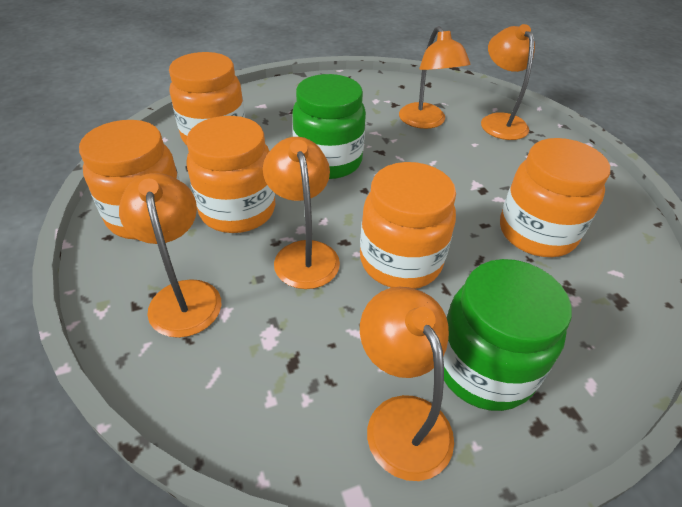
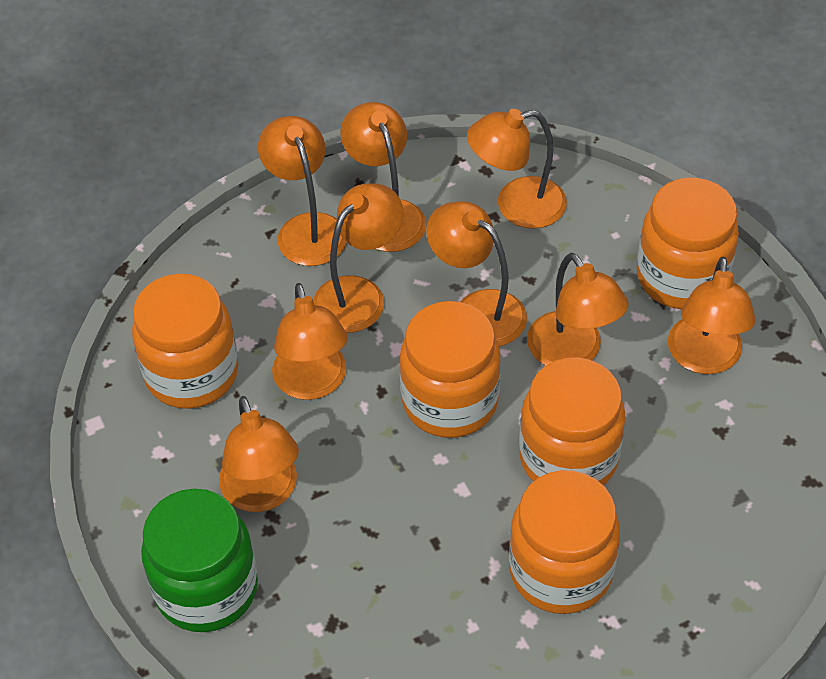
green jar: [292,74,366,179] [443,259,572,411] = 2 -> [141,488,258,632] = 1
orange lamp: [119,173,221,338] [263,137,340,289] [360,287,454,481] [399,26,470,129] [481,24,535,140] = 5 -> [219,396,299,512] [258,116,347,266] [272,283,348,400] [313,183,404,333] [341,102,426,252] [426,201,527,346] [467,109,567,229] [527,253,628,366] [668,256,756,374] = 9

